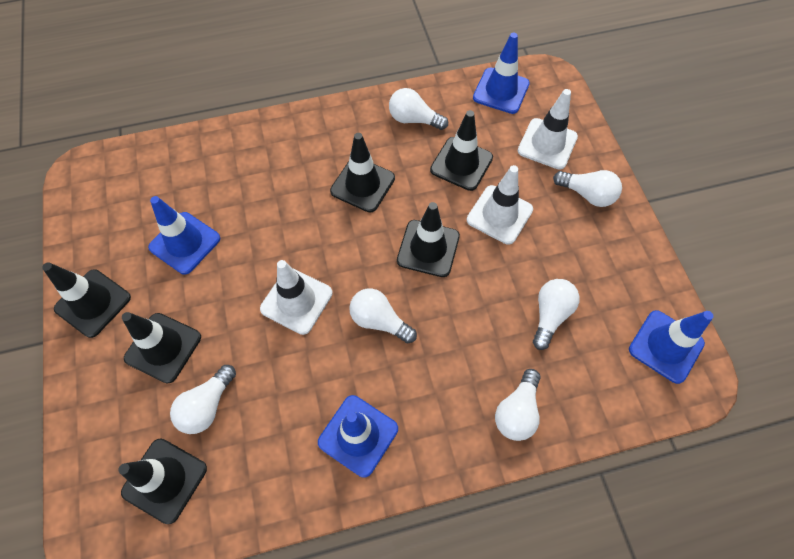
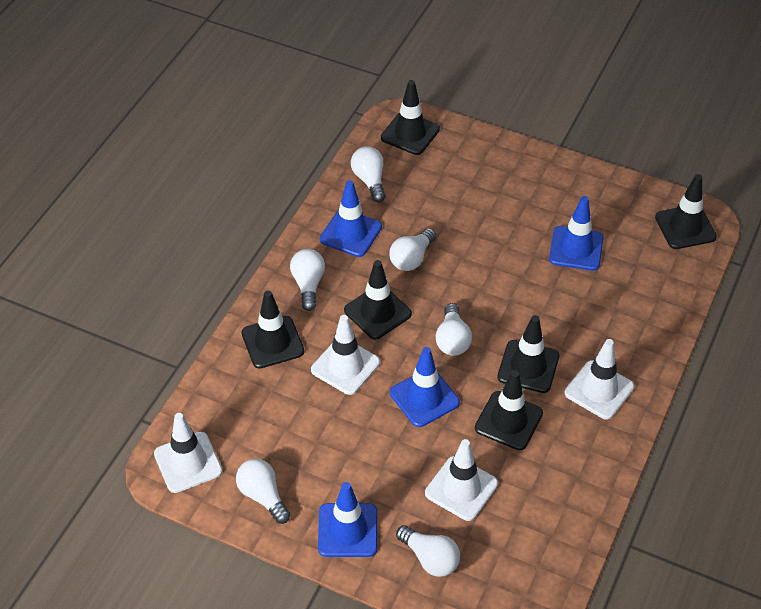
white traffic cone: [260,260,333,335] [467,165,533,245] [518,89,578,170] = 3 -> [154,413,222,493] [311,315,380,395] [425,439,498,521] [565,339,634,420] = 4

